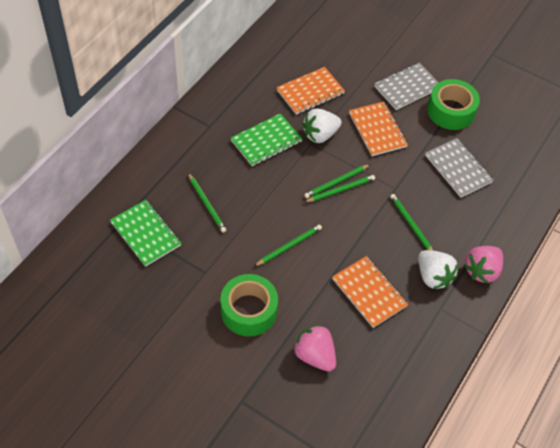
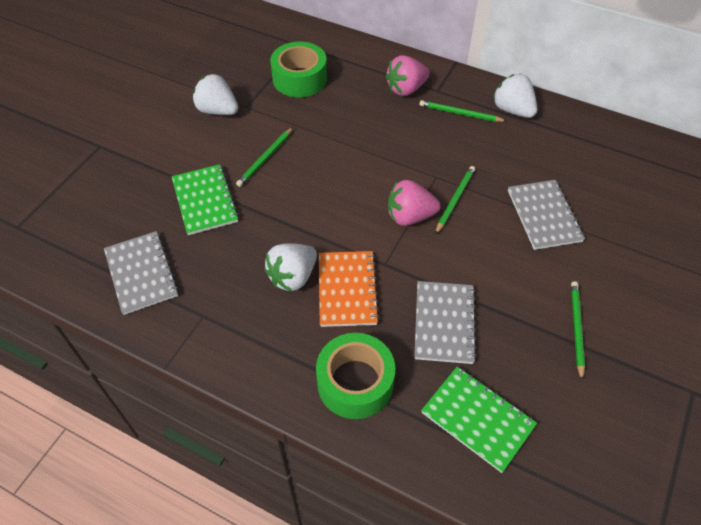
green pencil: [188,173,226,233] [254,224,322,266] [304,164,371,198] [304,175,375,202] [390,194,433,251] = 5 -> [236,127,293,187] [419,100,506,122] [435,166,475,235] [571,281,585,381] = 4
grey notebook: [374,63,439,110] [425,138,493,198] = 2 -> [104,231,179,315] [414,281,477,364] [508,180,585,250] = 3
orange notebook: [276,67,345,115] [332,256,408,328] [349,101,408,156] = 3 -> [319,251,380,327] = 1
white strawberry: [302,109,342,143] [418,250,458,289] = 2 -> [193,74,239,115] [264,243,317,292] [493,74,537,118] = 3

